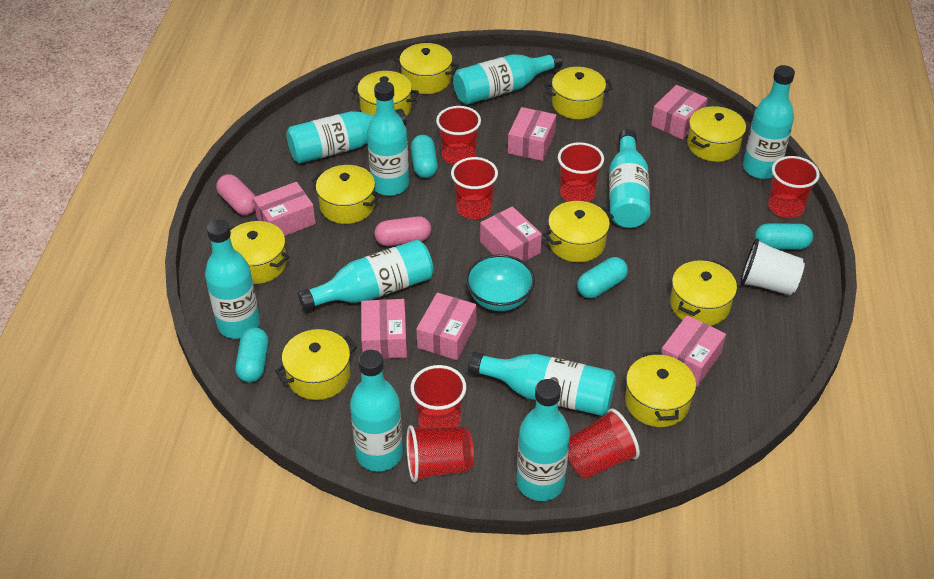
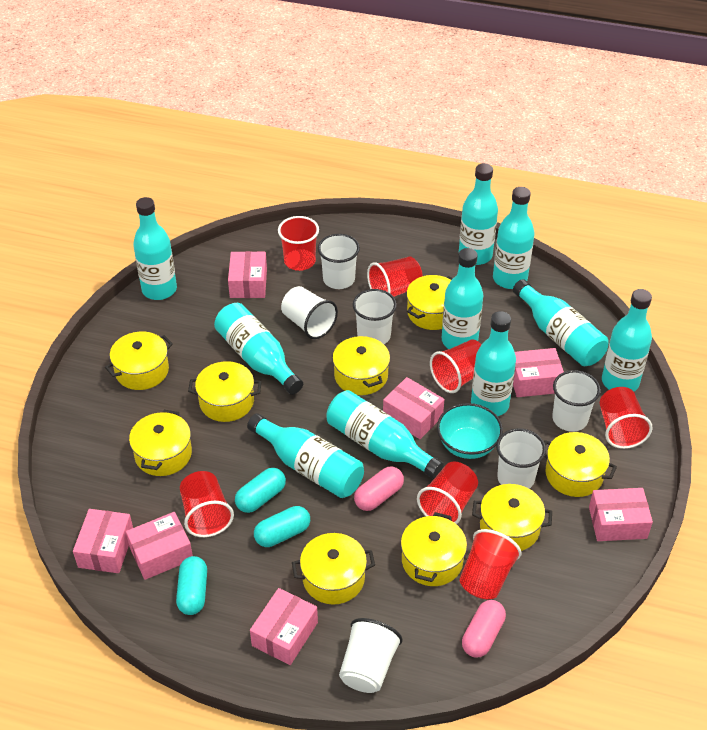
turquoise capsule: [236,327,269,383] [411,135,438,178] [577,257,628,298] [755,223,813,249] = 4 -> [176,556,207,615] [235,468,286,513] [254,506,310,547] = 3
white cup: [740,238,805,295] = 1 -> [281,286,338,339] [318,234,360,289] [339,618,402,693] [353,289,397,344] [496,428,546,489] [552,370,601,432] = 6
yellow pot: [230,221,289,284] [275,329,357,400] [311,165,380,224] [351,71,419,116] [394,43,459,94] [543,201,614,262] [545,67,613,119] [625,352,696,427] [670,260,737,326] [687,106,746,162] = 10 -> [105,332,173,390] [129,410,192,476] [188,361,262,422] [292,533,375,605] [332,335,390,395] [401,512,467,586] [407,275,453,330] [472,484,552,551] [544,432,617,497] = 9

